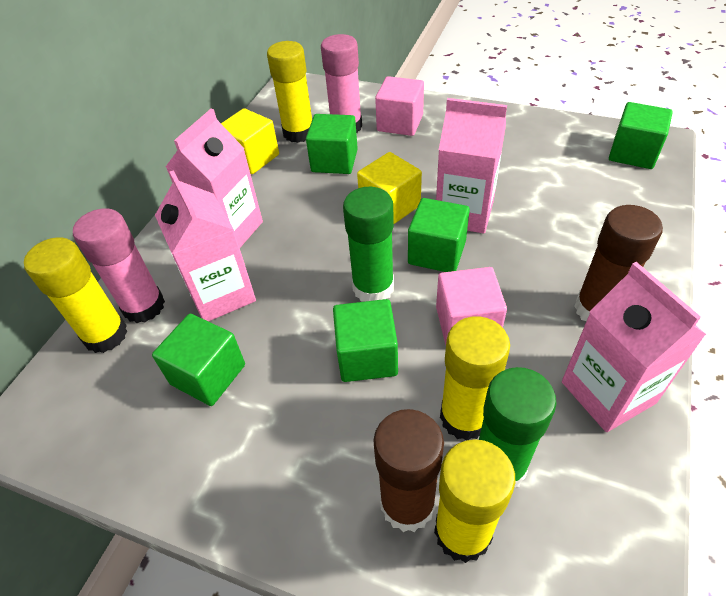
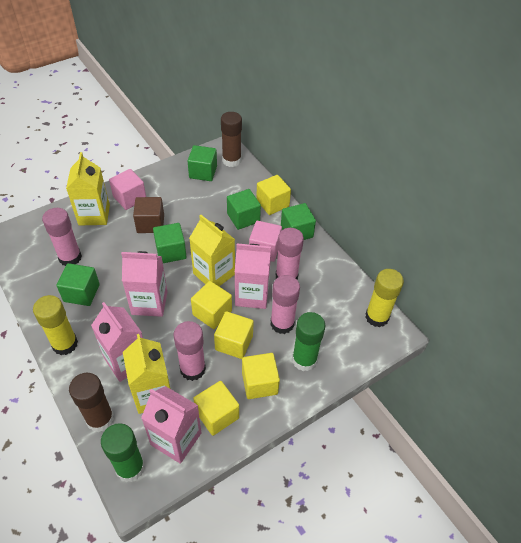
brown cube: none = 0 -> [133,197,164,233] = 1
pink glue stick: [73,208,165,323] [321,34,362,133] = 2 -> [42,208,82,266] [174,321,206,381] [271,275,300,334] [276,228,304,279] = 4
yellow carton: none = 0 -> [66,152,110,226] [123,334,171,414] [189,215,235,286] = 3
yellow cube: [221,108,279,174] [357,152,422,224] = 2 -> [191,281,232,329] [193,381,239,436] [214,311,254,359] [242,353,280,399] [256,175,291,215] = 5
yellow glue stick: [24,237,128,353] [267,41,312,143] [434,439,515,563] [440,316,510,440] = 4 -> [33,295,78,355] [365,269,404,327] = 2

